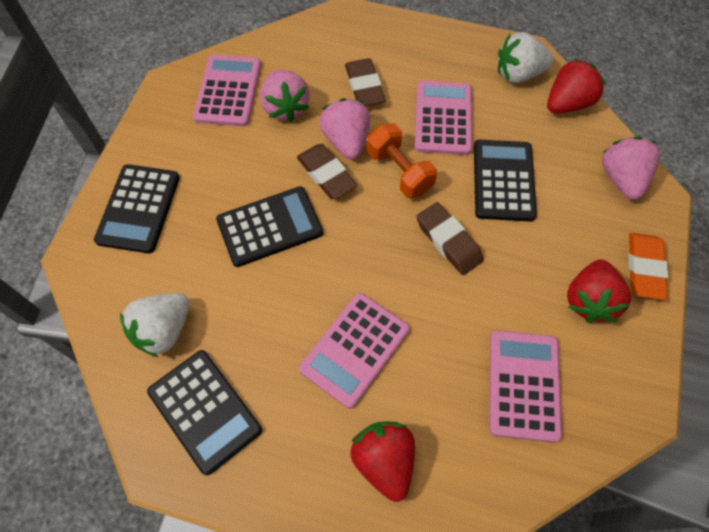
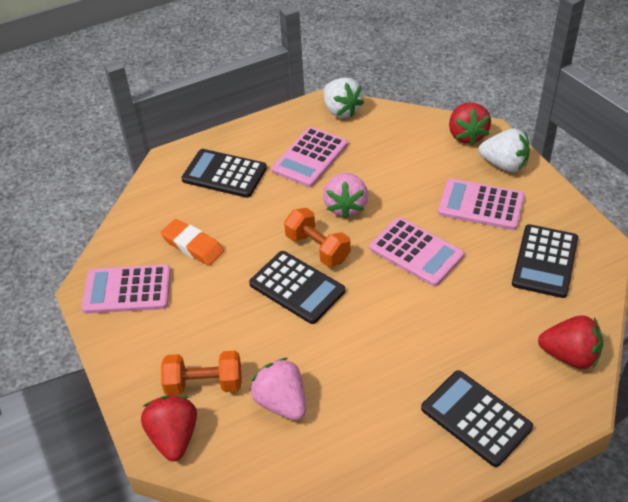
brown eraser: [297,144,358,199] [345,58,386,106] [416,202,484,275] = 3 -> none = 0
orange dumbbell: [367,123,437,198] = 1 -> [161,351,242,396] [284,208,351,267] = 2
pink strawberry: [260,70,310,122] [319,98,370,159] [602,137,660,200] = 3 -> [250,358,306,420] [323,173,368,219] = 2

